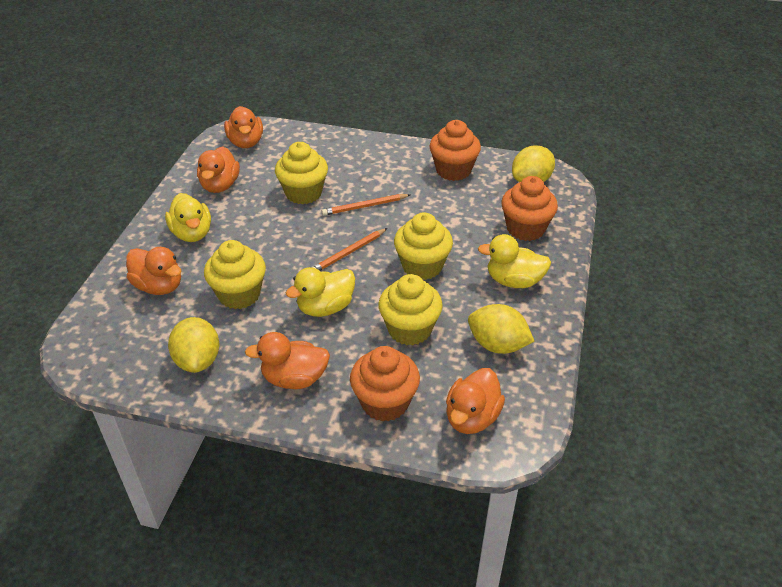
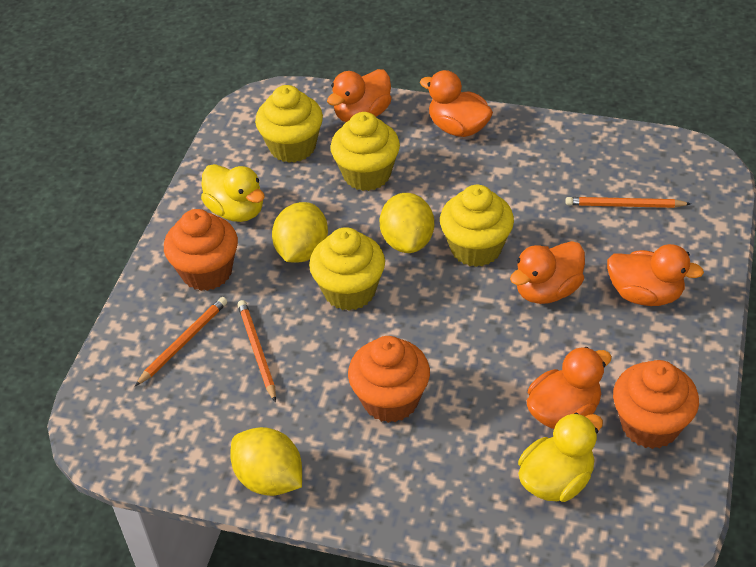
orange pencil: [312,228,388,271] [322,194,410,216] = 2 -> [135,297,227,386] [238,300,276,402] [566,197,691,208] = 3
yellow duck: [165,193,211,242] [286,267,355,317] [478,234,551,288] = 3 -> [201,164,265,222] [518,413,603,502] = 2

